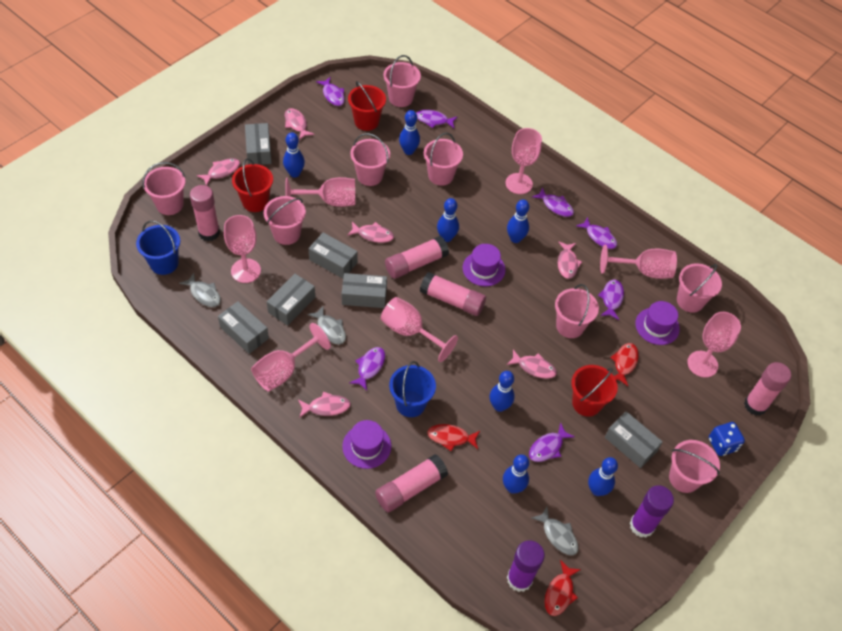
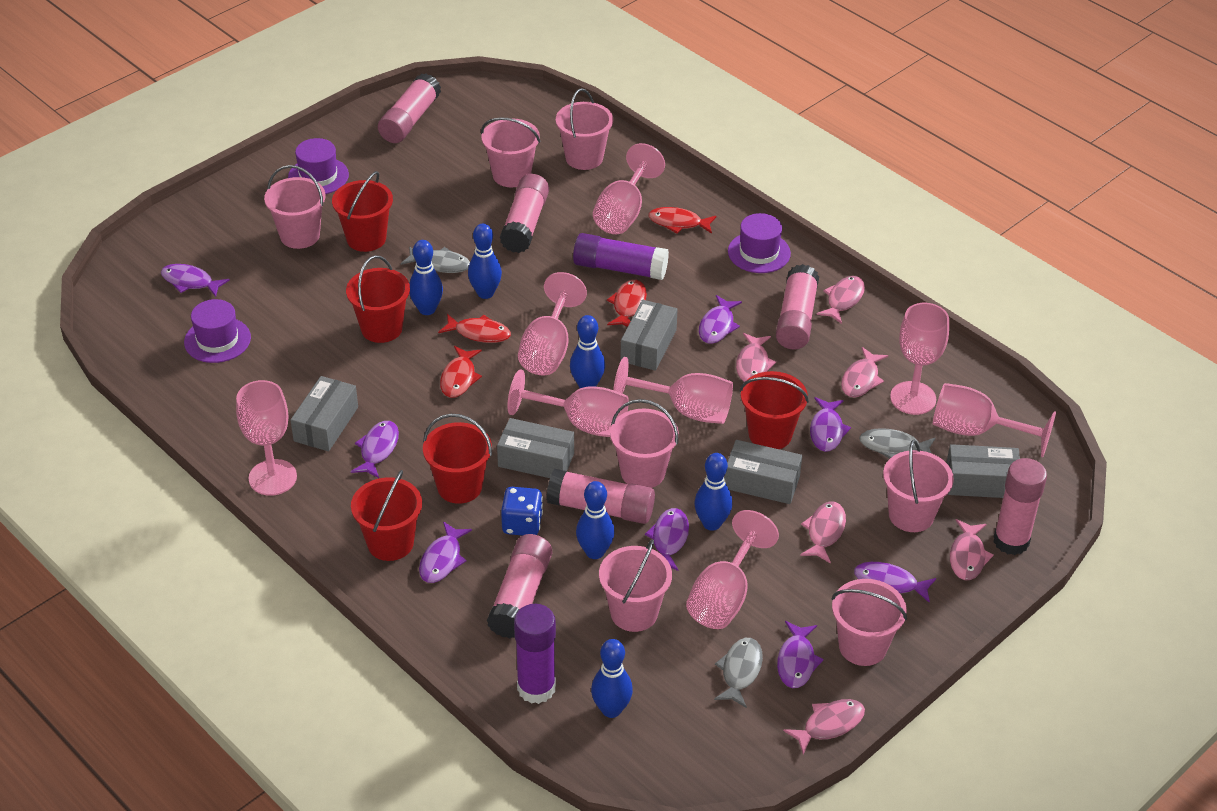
blue bowling pin: [283,132,305,178] [399,110,420,155] [437,198,459,242] [490,371,515,412] [503,454,529,494] [507,199,529,243] [588,457,618,496] = 7 -> [409,240,443,315] [468,224,502,299] [570,315,605,388] [576,481,615,559] [591,639,633,718] [694,453,732,531] = 6
blue bucket: [136,220,180,275] [389,361,436,417] = 2 -> none = 0
grey box: [218,301,269,354] [245,123,272,165] [267,274,315,326] [309,232,358,279] [342,273,387,308] [605,411,663,468] = 6 -> [291,376,358,451] [497,418,574,478] [620,300,678,371] [725,440,802,504] [946,444,1020,498] = 5
pink bucket: [142,162,185,215] [264,196,306,245] [350,133,390,186] [383,55,421,107] [424,132,463,186] [555,284,599,338] [669,440,720,493] [677,264,722,313] = 8 -> [264,165,325,249] [481,117,540,187] [556,88,613,170] [599,540,672,632] [610,399,679,488] [831,579,907,666] [883,440,954,532] = 7
pink glue stick: [190,185,220,241] [375,454,448,512] [385,236,449,279] [420,272,486,316] [744,362,791,416] = 5 -> [378,73,441,143] [487,534,552,638] [500,174,549,253] [547,469,655,524] [776,264,819,350] [994,458,1047,555] = 6
pink goblet: [224,215,261,283] [251,323,331,391] [285,177,355,207] [381,297,458,362] [505,128,542,194] [600,245,677,279] [687,312,741,378] = 7 -> [236,380,297,496] [507,369,629,437] [518,272,587,375] [593,143,665,234] [613,357,733,424] [686,510,779,629] [890,303,949,415] [933,383,1056,457] = 8
purple fish: [316,77,345,106] [350,347,385,391] [416,110,457,128] [529,423,575,462] [532,187,574,217] [576,217,617,249] [598,280,624,320] = 7 -> [161,264,230,297] [351,421,399,478] [419,522,472,583] [645,508,689,571] [699,295,742,344] [777,621,824,688] [810,397,851,452] [854,562,936,603] = 8
red bucket: [232,158,273,212] [348,81,386,131] [571,365,618,417] = 3 -> [332,171,393,252] [346,255,410,343] [351,470,422,561] [423,414,492,504] [740,371,809,449] = 5
red fish: [427,424,480,451] [545,560,581,616] [610,343,639,386] = 3 -> [438,314,511,343] [440,346,482,398] [607,280,647,327] [648,207,717,234] = 4

